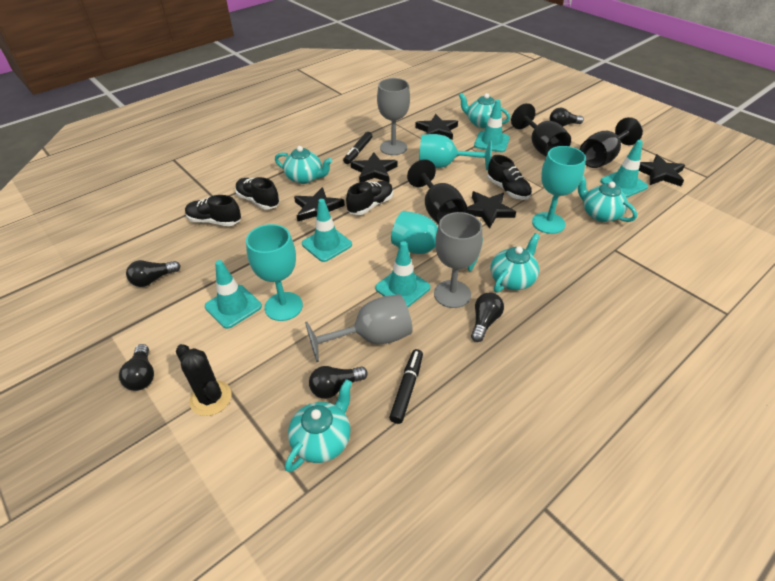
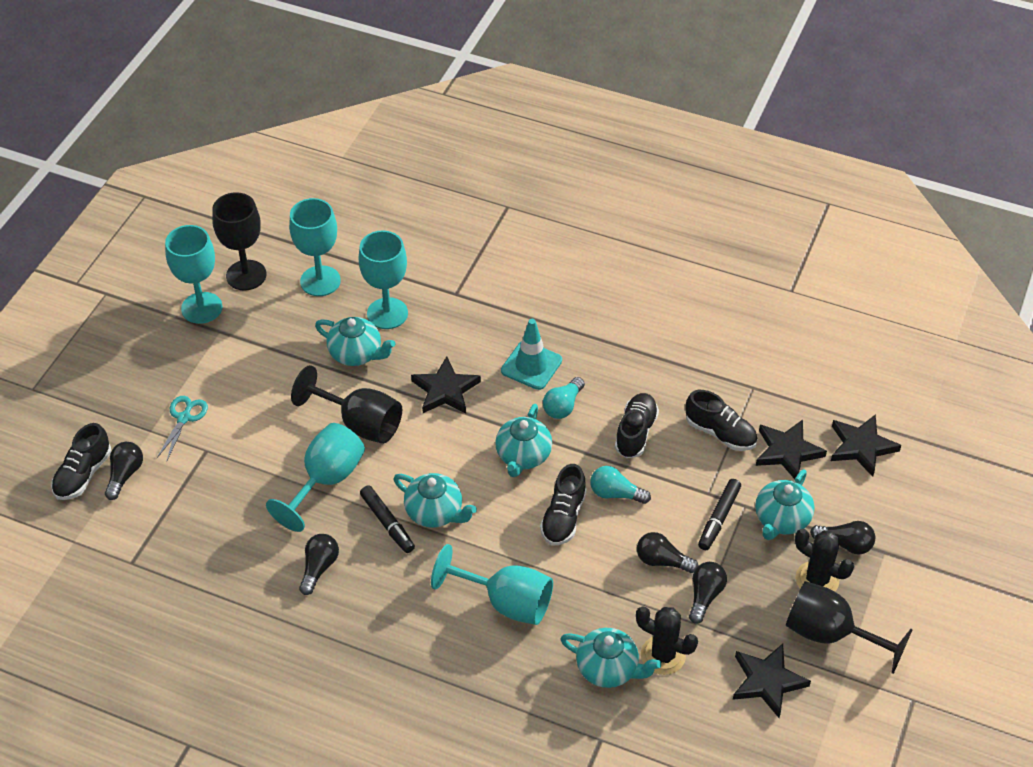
black cactus: [176,344,232,416] = 1 -> [636,606,698,675] [795,529,854,592] = 2
black star: [294,187,345,221] [351,152,398,182] [415,114,458,140] [466,191,516,229] [639,154,685,186] = 5 -> [411,356,481,414] [733,644,811,718] [756,420,827,479] [831,414,901,477] = 4
grey goblet: [305,294,412,362] [377,78,410,155] [434,212,483,308] = 3 -> none = 0
turquoise goblet: [246,224,303,321] [391,211,483,271] [419,134,492,170] [532,146,586,234] = 4 -> [165,225,223,324] [266,423,365,532] [289,198,341,296] [358,230,408,329] [431,544,553,625] = 5
turquoise light bulb: none = 0 -> [543,377,585,419] [590,466,651,504] = 2
turquoise scissors: none = 0 -> [157,396,208,460] = 1
turquoise traffic cone: [205,260,262,329] [302,199,352,262] [375,241,430,307] [474,100,510,152] [600,140,648,198] = 5 -> [501,319,562,390] = 1

